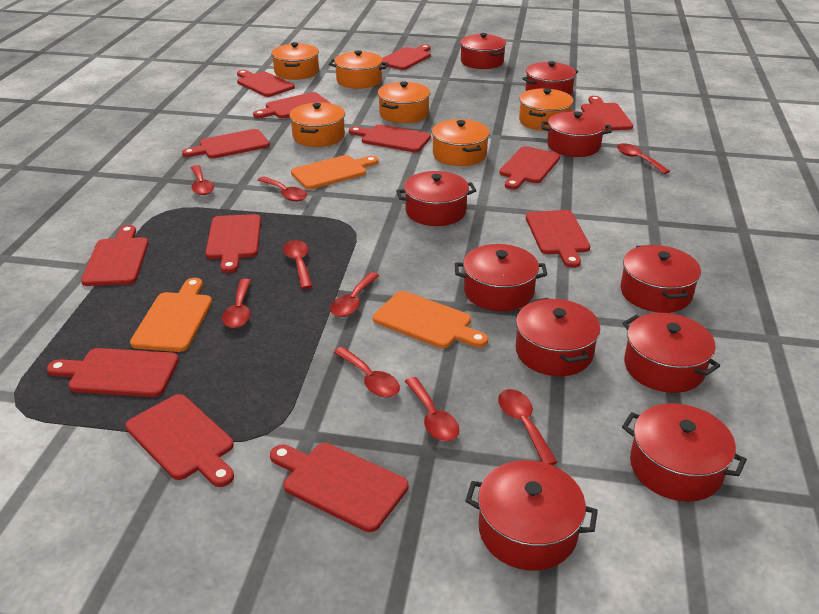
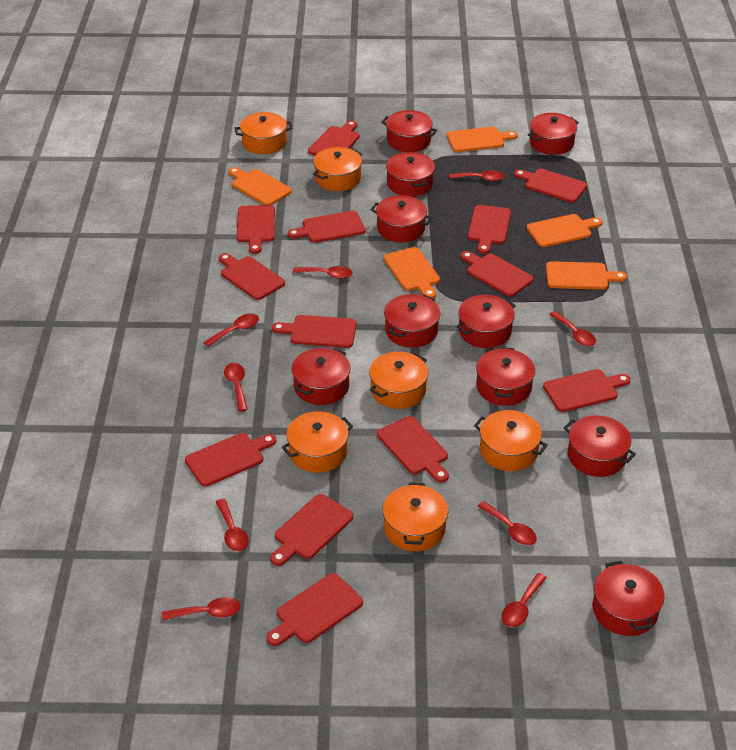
orange cutting board: [130,278,212,352] [291,155,379,189] [373,291,488,348] = 3 -> [228,167,292,205] [383,247,440,298] [447,127,518,152] [527,214,603,247] [546,261,627,290] = 5

